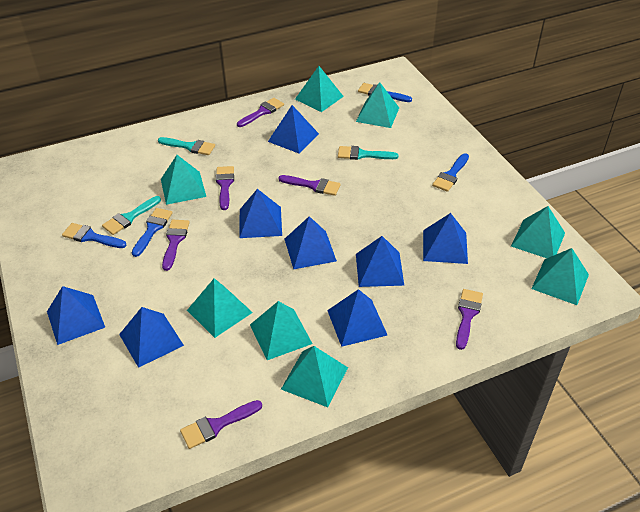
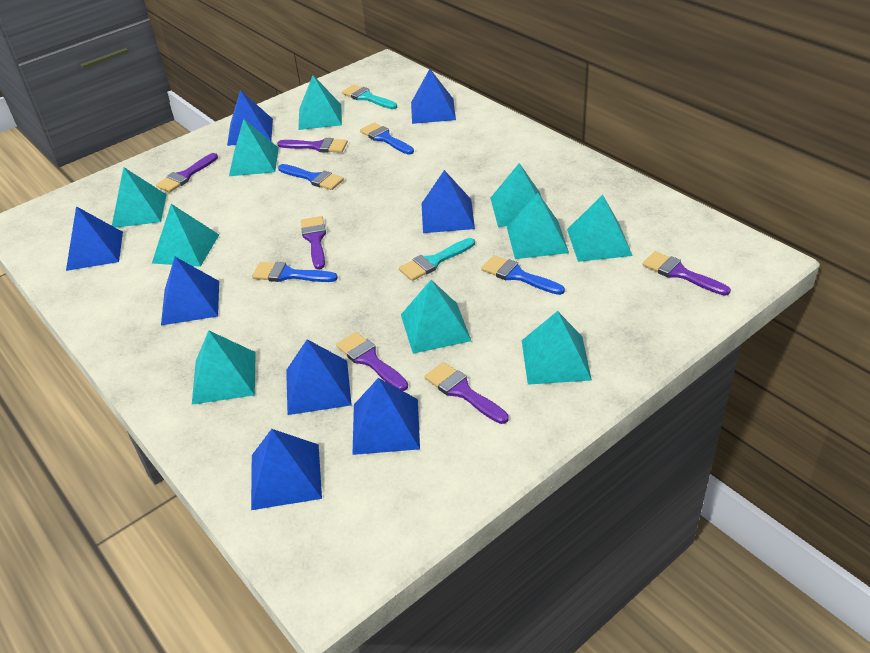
turquoise brush: [102,196,161,235] [158,137,215,155] [338,146,399,160] = 3 -> [342,84,397,109] [399,238,475,281] = 2
turquoise pyramid: [161,155,206,205] [187,278,253,338] [250,301,313,360] [281,346,348,407] [295,66,344,112] [356,82,399,128] [511,206,565,258] [531,248,589,305] = 8 -> [112,167,167,228] [152,204,219,267] [192,330,256,405] [229,119,279,176] [298,75,342,130] [401,280,471,354] [490,163,542,227] [507,193,569,259] [522,311,592,385] [567,195,633,262] = 10

